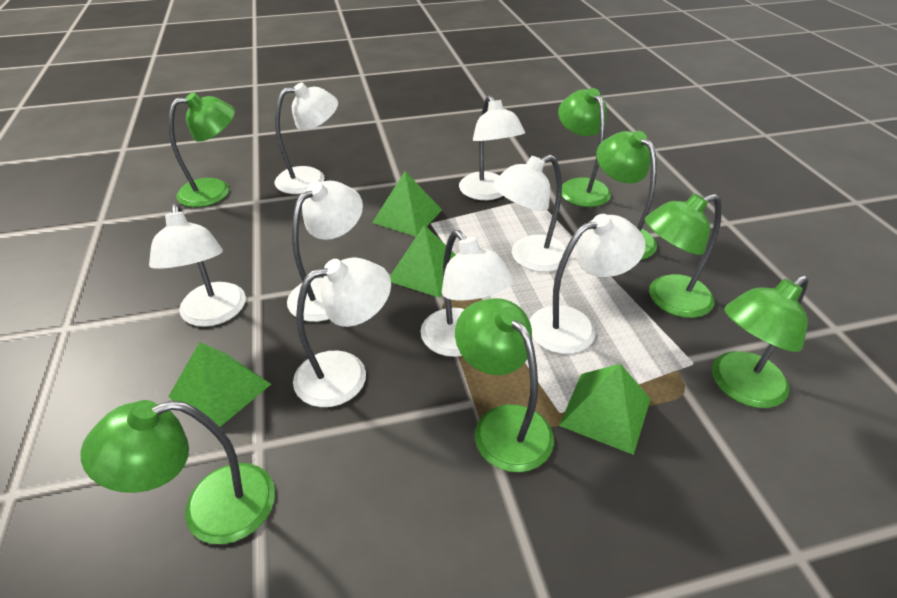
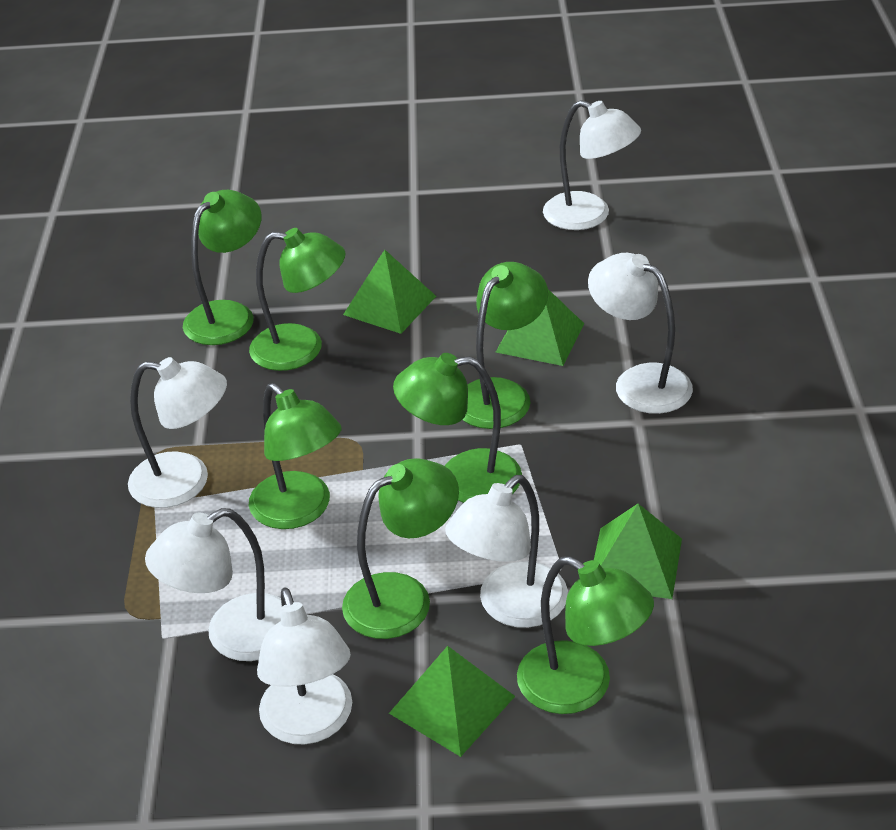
white lamp: [149,203,246,327] [275,83,338,194] [287,181,363,322] [293,258,391,407] [420,230,514,357] [459,95,525,200] [493,155,570,272] [529,214,645,354] = 8 -> [128,357,227,508] [145,508,282,661] [257,588,352,744] [445,475,568,628] [543,100,641,230] [588,253,693,414] = 6

